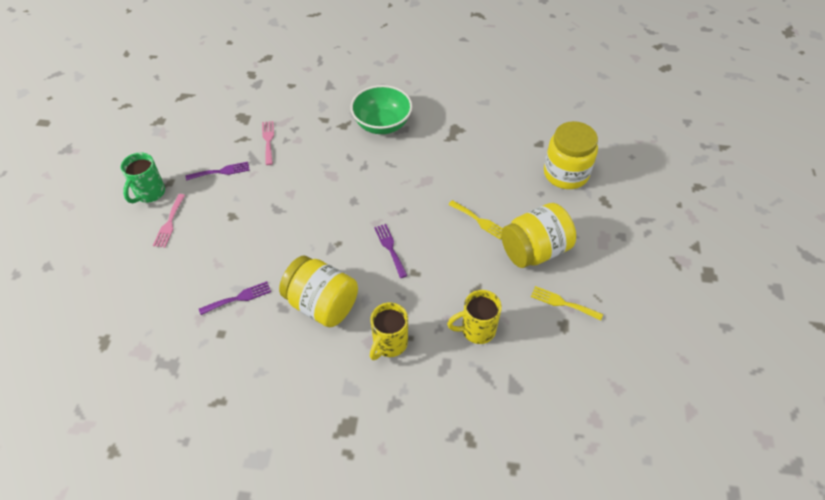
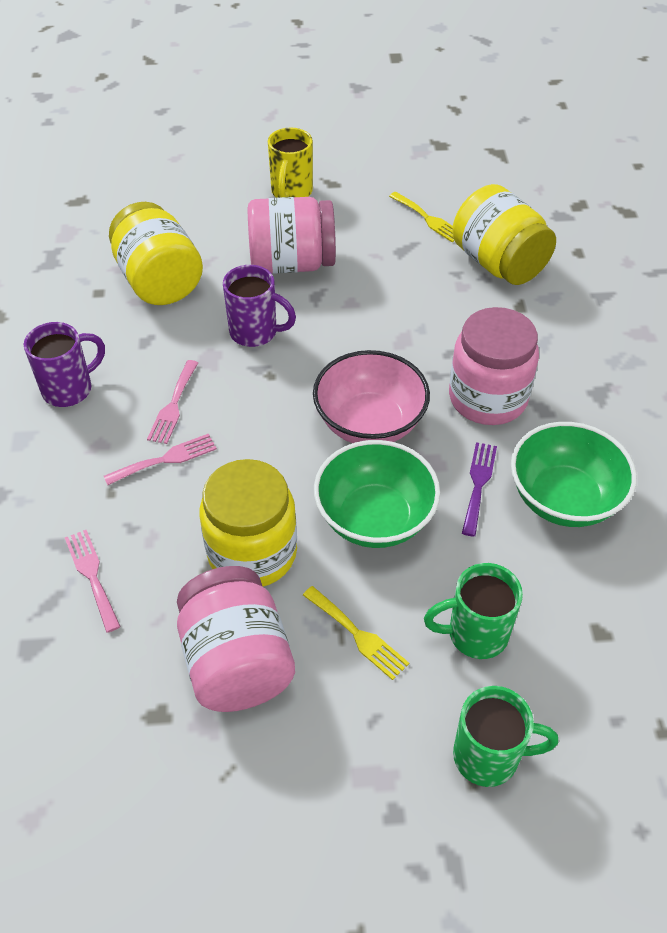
green bowl: [350,85,412,134] = 1 -> [314,440,440,548] [511,422,637,527] = 2
green mug: [120,152,165,203] = 1 -> [424,563,523,659] [453,686,558,787] = 2
pink bowl: none = 0 -> [313,350,430,443] = 1
pink fork: [153,194,185,248] [262,121,274,165] = 2 -> [65,530,121,633] [104,433,217,485] [147,360,198,444] = 3
pink jar: none = 0 -> [177,566,295,712] [248,197,336,274] [449,307,539,425] = 3
purple fork: [185,162,250,181] [199,281,271,315] [374,224,408,278] = 3 -> [462,442,497,537] = 1
purple mug: none = 0 -> [24,322,105,407] [223,265,296,347] = 2
yellow mug: [370,303,408,360] [447,290,502,344] = 2 -> [268,128,313,198] = 1

